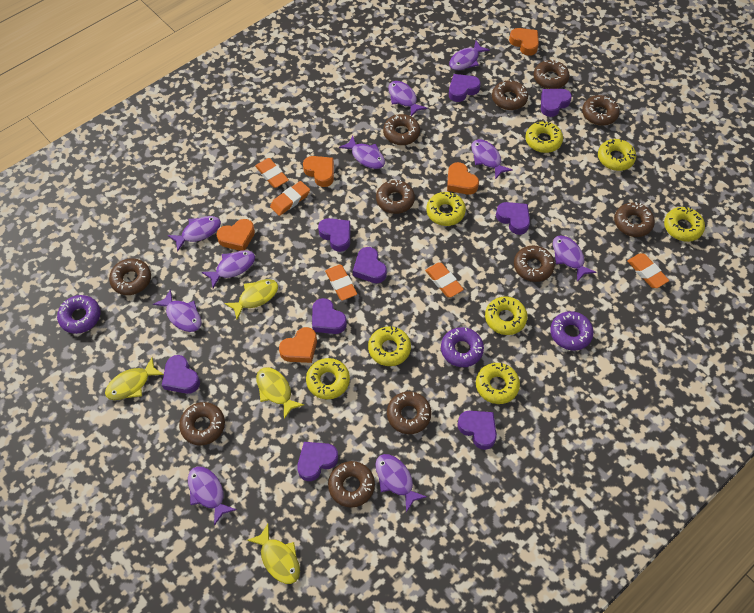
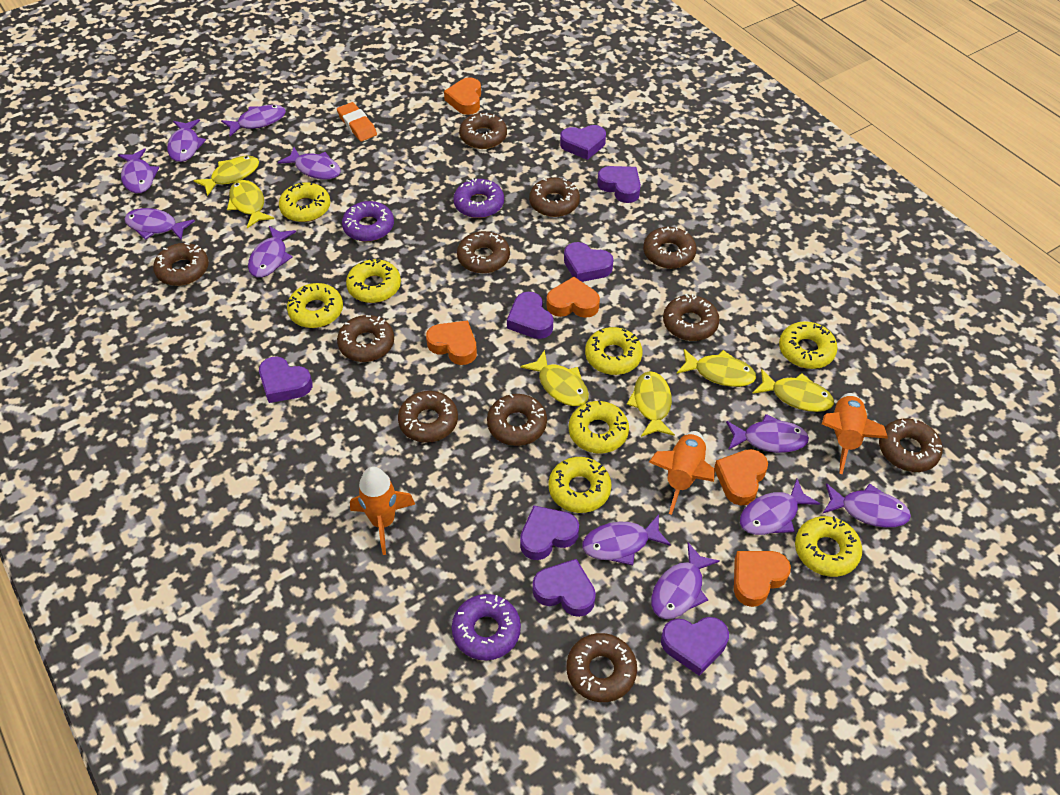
orange eraser: [255,158,289,188] [270,181,310,216] [325,265,357,301] [425,263,464,298] [627,254,669,288] = 5 -> [337,102,377,141] = 1
orange rocket: none = 0 -> [350,467,415,555] [649,431,715,515] [822,393,888,474] = 3
purple fish: [153,289,202,332] [168,216,221,252] [188,466,237,525] [202,250,255,288] [339,135,385,169] [375,454,427,512] [388,81,427,117] [449,41,490,70] [471,139,513,180] [553,236,596,282] = 10 -> [118,148,159,193] [124,208,195,240] [167,119,206,162] [221,105,286,137] [248,226,296,278] [278,147,341,180] [582,515,671,565] [651,543,720,619] [726,414,809,453] [740,479,820,535] [822,483,911,528] = 11
purple heart: [162,355,200,394] [297,442,338,481] [312,298,347,334] [318,218,350,252] [353,247,387,283] [449,74,481,102] [457,411,497,450] [496,202,530,235] [541,89,572,117] = 9 -> [259,356,313,403] [507,292,553,339] [520,506,579,560] [532,559,596,617] [560,125,606,160] [564,242,613,282] [597,166,641,203] [661,617,729,676] = 8
yellow fish: [105,357,164,400] [224,279,278,319] [247,524,300,584] [256,367,304,419] = 4 -> [193,156,259,196] [227,180,274,228] [521,350,589,406] [627,371,675,437] [677,349,756,387] [752,369,834,412] = 6

